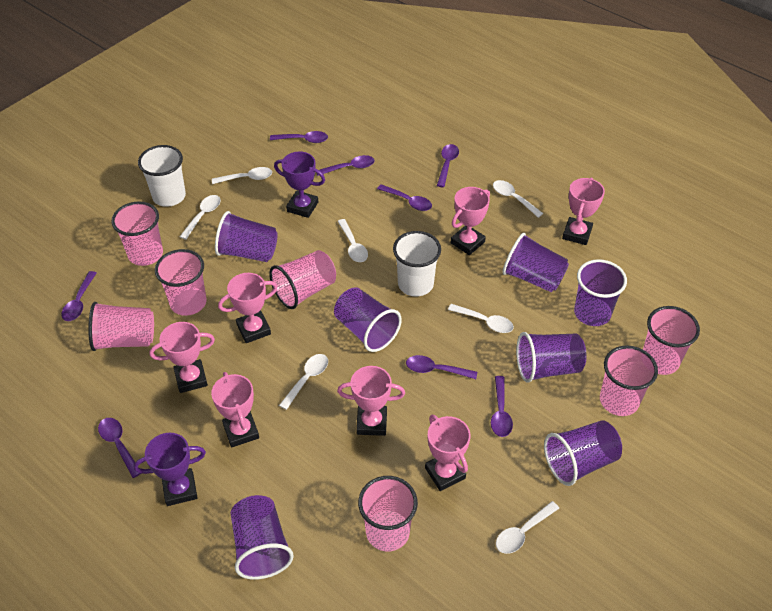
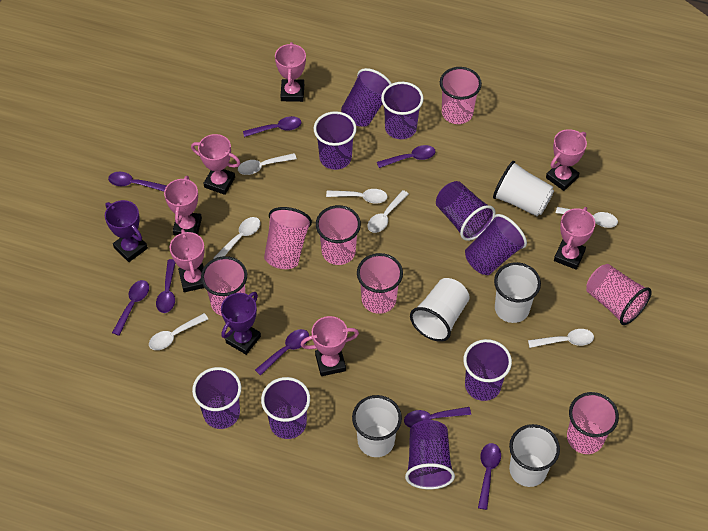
purple cup: [215,211,278,262] [230,495,294,580] [334,287,402,352] [502,233,569,292] [516,332,587,383] [544,420,622,486] [574,259,627,326] = 7 -> [192,367,241,429] [261,377,310,439] [314,111,357,170] [341,68,392,127] [381,82,424,139] [405,420,455,489] [436,181,496,241] [463,339,512,401] [465,214,527,275] = 9
white cup: [138,145,186,207] [393,231,441,297] = 2 -> [352,395,402,457] [410,278,470,342] [493,161,554,216] [494,262,541,323] [509,424,560,487] = 5

